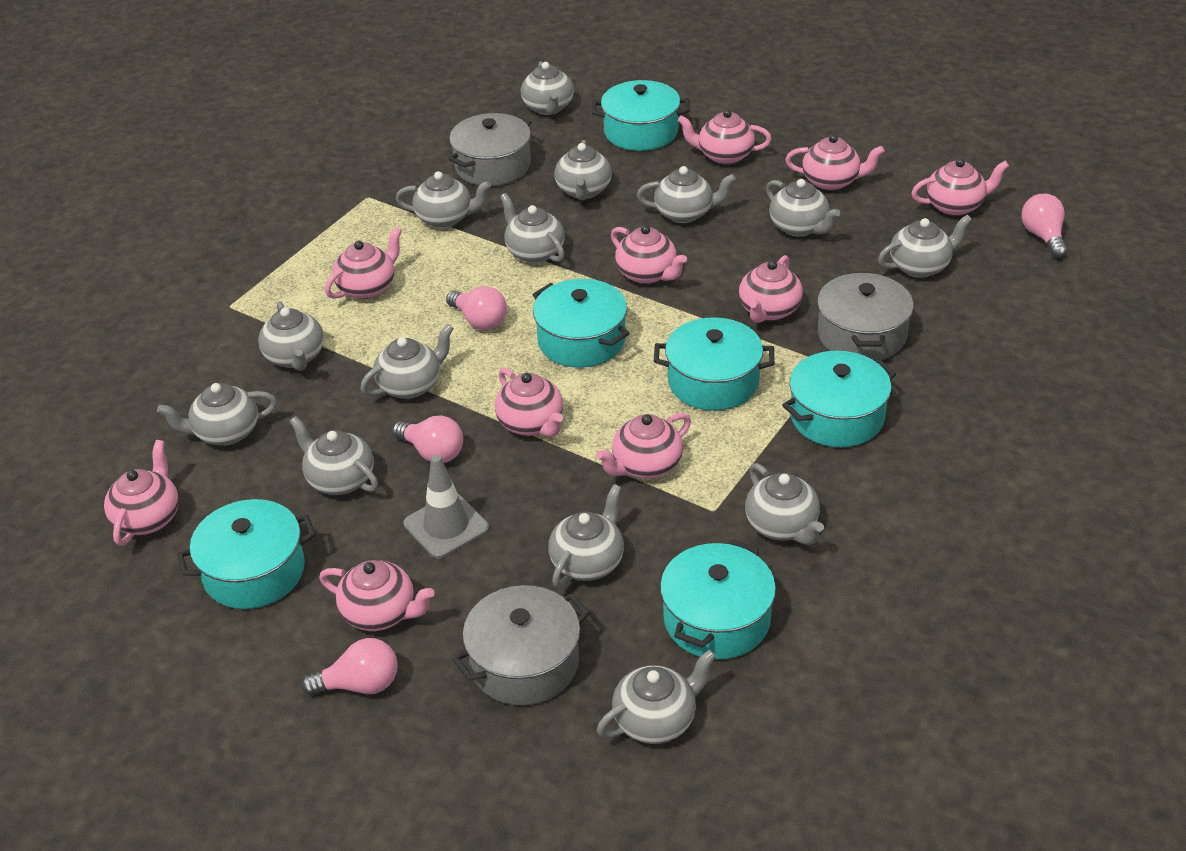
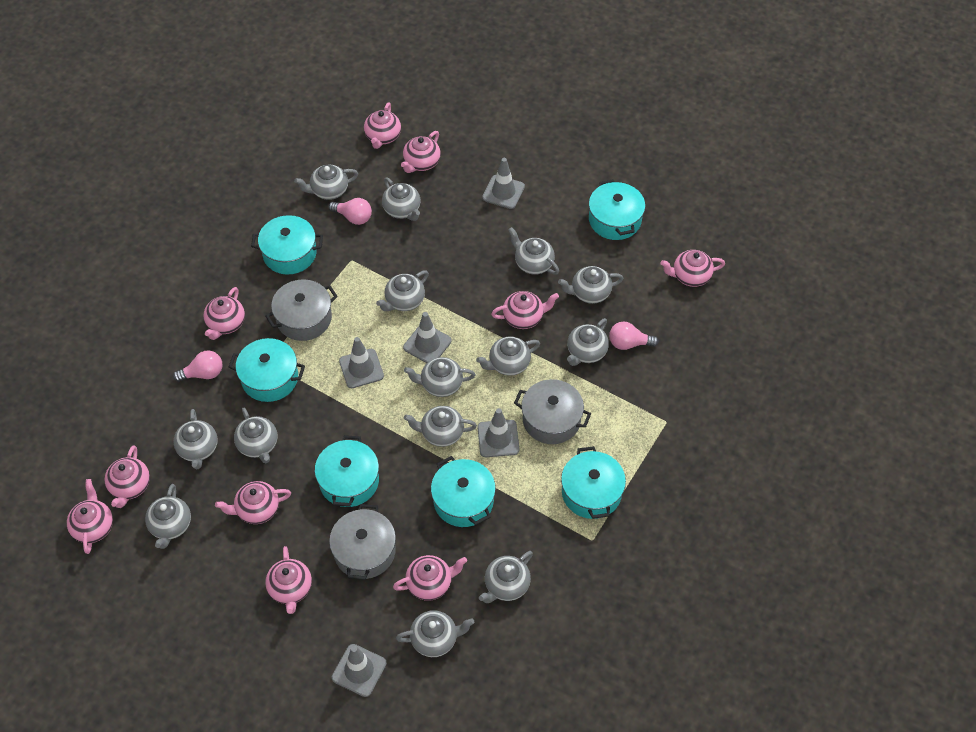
grey traffic cone: [403,455,489,559] = 1 -> [332,644,387,697] [339,337,384,388] [403,312,451,363] [478,408,520,457] [482,158,525,209] = 5
pink light bulb: [301,638,398,696] [392,415,463,463] [446,286,507,330] [1021,193,1067,258] = 4 -> [173,351,222,382] [329,198,372,225] [609,322,659,350] = 3

